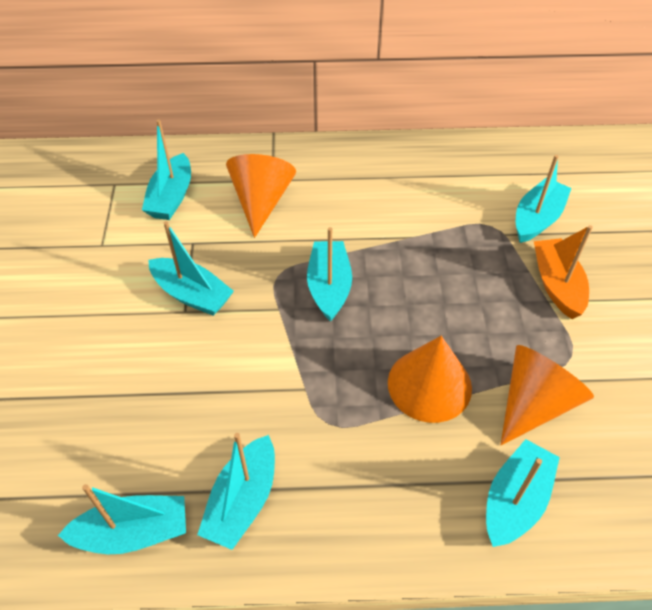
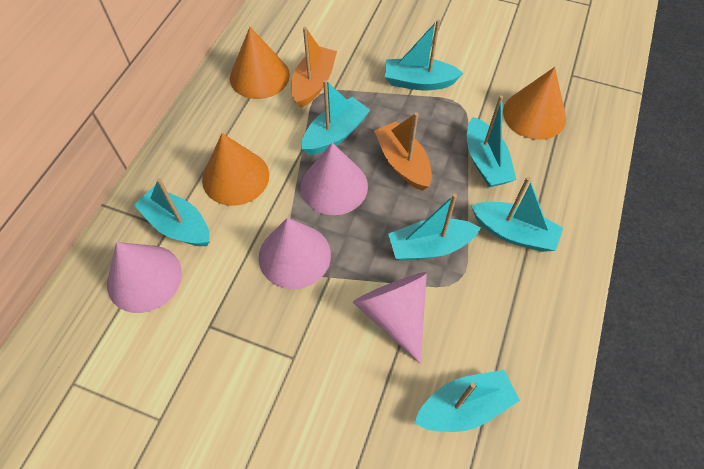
orange boat: [534,225,593,319] = 1 -> [291,27,337,108] [374,112,432,191] = 2
pink cone: none = 0 -> [107,242,182,313] [259,218,331,289] [301,143,368,215] [353,272,427,364] = 4

